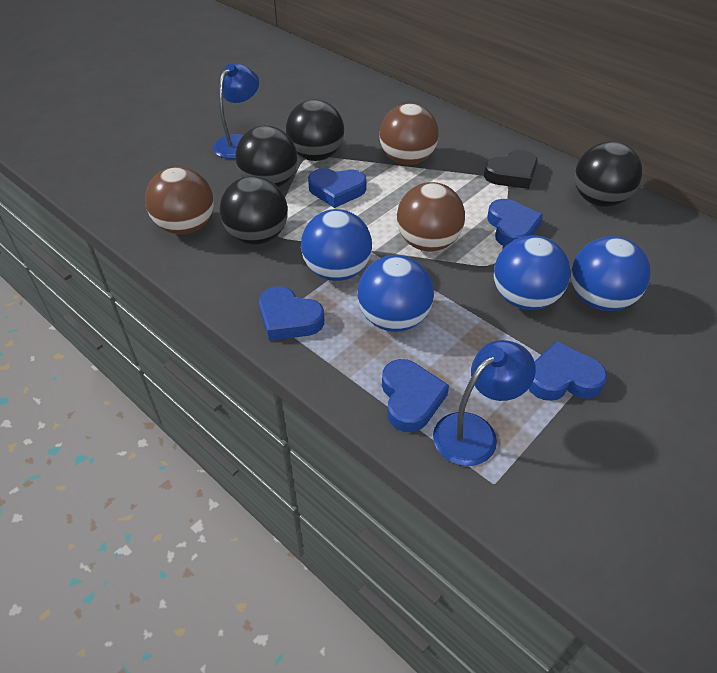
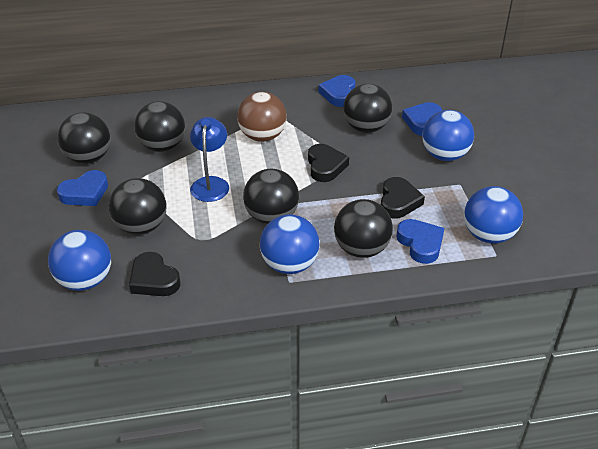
black ball: [220,176,288,245] [235,126,298,187] [286,99,344,161] [574,141,642,207] = 4 -> [57,112,111,164] [109,178,166,235] [134,101,185,152] [243,169,299,224] [334,199,393,258] [343,84,392,133] = 6
black heart: [484,150,537,189] = 1 -> [129,252,180,296] [308,144,349,182] [381,177,425,219] = 3
blue heart: [259,286,324,341] [308,168,367,208] [382,359,449,432] [487,199,543,247] [529,341,607,401] = 5 -> [57,170,108,206] [319,75,355,107] [396,219,444,264] [402,102,442,136] = 4
blue lamp: [213,63,259,159] [433,340,536,466] = 2 -> [190,117,229,202] = 1
brown ball: [145,167,214,235] [379,103,439,165] [397,182,465,252] = 3 -> [237,92,287,142] = 1

